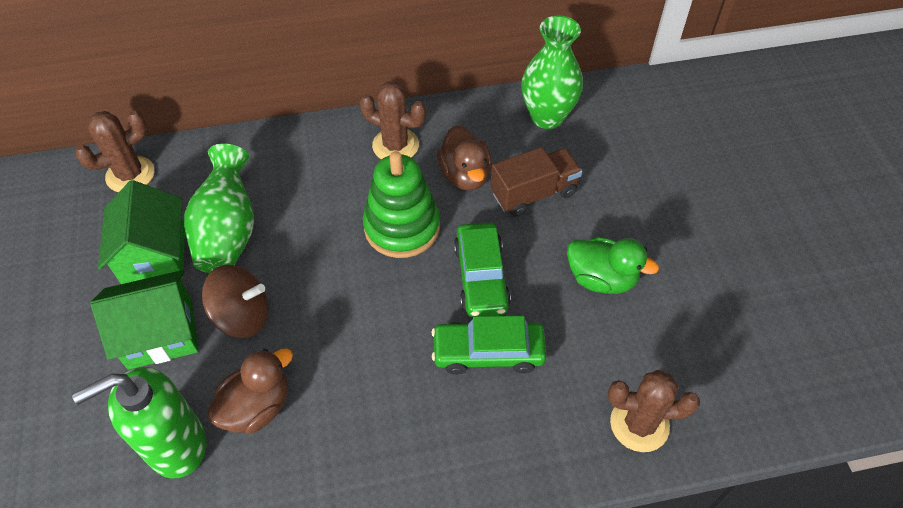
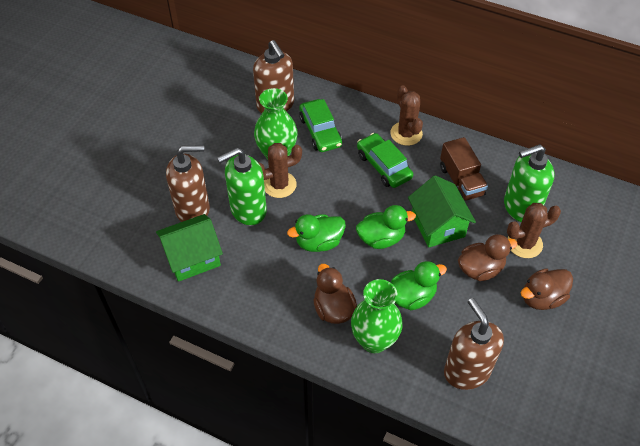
brown duck: [207,348,293,433] [437,125,492,191] = 2 -> [313,264,357,324] [458,234,518,281] [521,268,573,310] = 3
brown soap dispenser: none = 0 -> [166,145,210,222] [253,40,294,114] [444,298,504,390] = 3
brown spinning top: [202,264,269,338] = 1 -> none = 0
green duck: [567,237,659,294] = 1 -> [287,214,346,252] [356,205,416,249] [391,261,447,310] = 3
green soap dispenser: [72,367,206,479] = 1 -> [217,148,267,225] [504,144,555,222] = 2
green stacking toy: [363,151,440,258] = 1 -> none = 0

